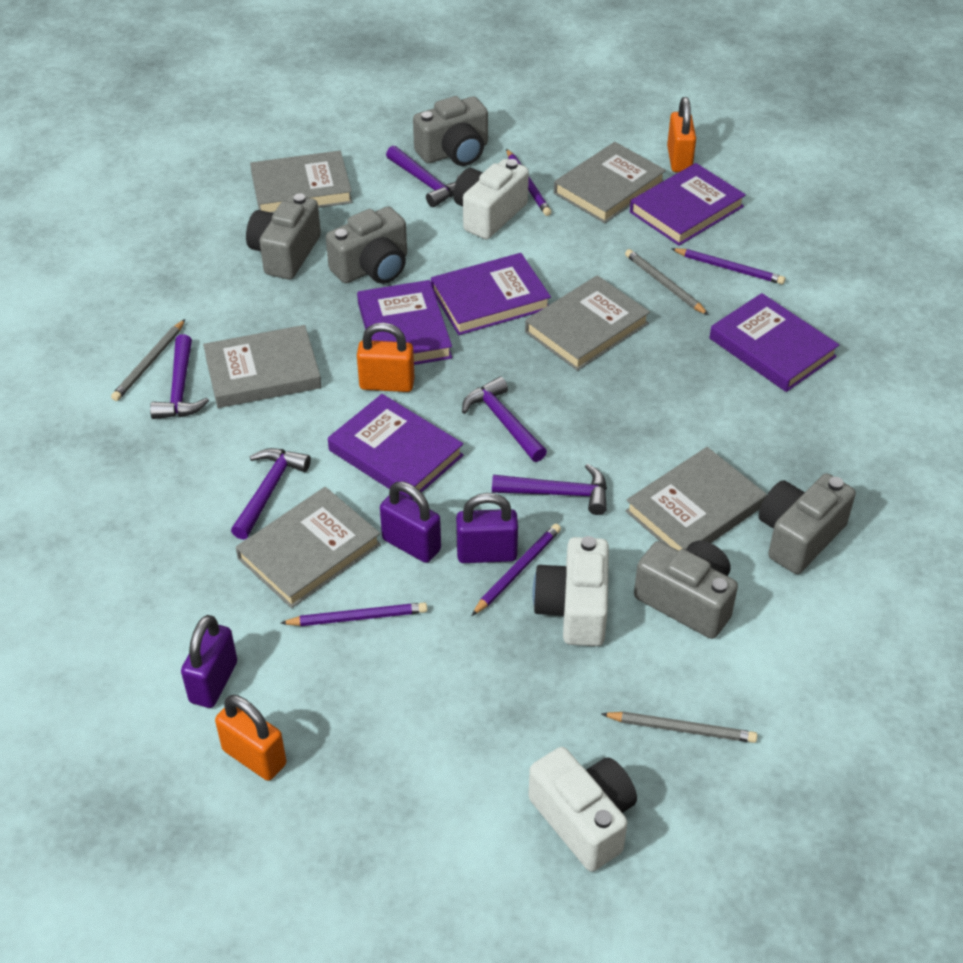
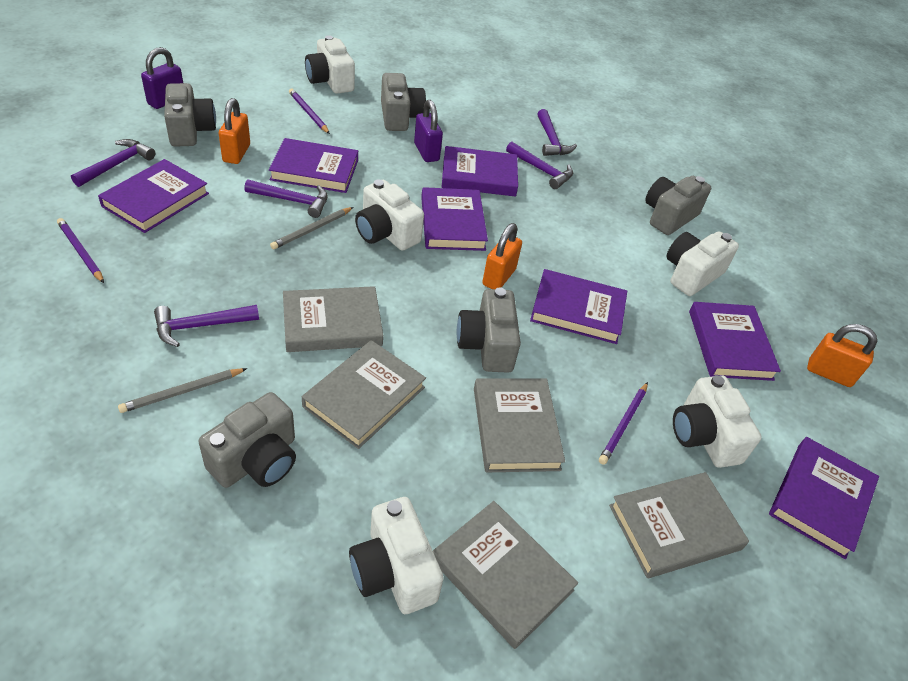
grey book: [203,325,322,408] [236,487,381,608] [250,151,352,213] [525,275,650,371] [554,142,666,223] [625,447,766,551] = 6 -> [283,286,383,352] [302,340,426,449] [433,501,578,649] [474,379,565,472] [609,472,749,578] = 5
grey pencil: [111,319,185,401] [601,712,757,743] [625,249,709,315] = 3 -> [118,368,247,413] [270,207,353,250] = 2
purple book: [328,394,463,500] [357,280,452,365] [431,253,551,335] [630,163,746,246] [710,293,839,392] = 5 -> [98,159,209,233] [269,138,358,193] [421,187,488,251] [442,146,518,197] [530,269,627,344] [689,302,781,381] [769,437,879,559] = 7
purple padlock: [181,615,237,708] [380,482,441,563] [456,493,518,563] = 3 -> [141,47,183,109] [414,100,443,162] = 2
purple pencil: [281,602,427,626] [471,524,561,616] [506,149,551,216] [671,248,785,284] = 4 -> [57,218,104,283] [289,89,330,134] [599,382,648,465] = 3
white camera: [453,159,529,239] [528,747,637,872] [532,536,609,646] = 3 -> [305,35,355,94] [349,497,444,614] [355,180,424,251] [666,231,739,296] [673,375,762,468] = 5

